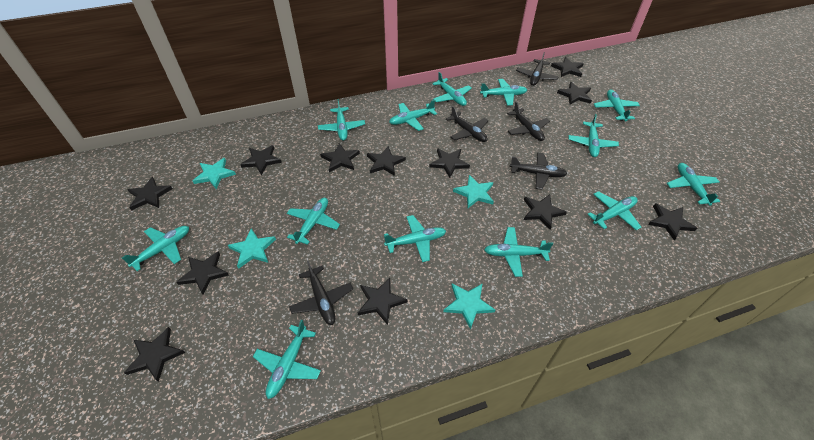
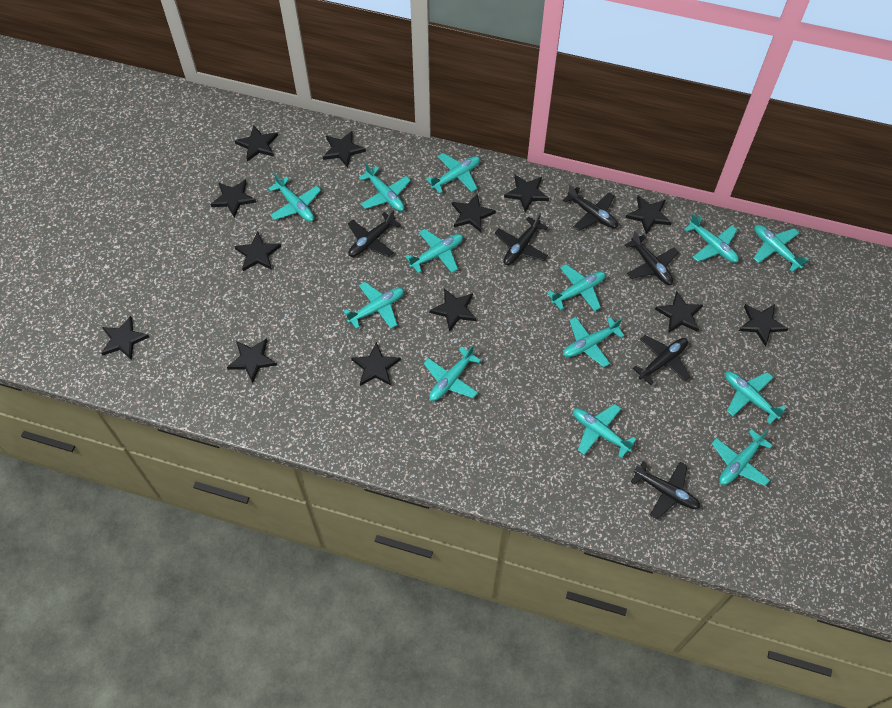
black plane: [289,261,353,325] [446,106,489,142] [507,102,550,141] [510,152,567,189] [516,52,559,86] = 5 -> [348,209,401,257] [495,213,548,265] [563,184,618,231] [625,231,679,285] [631,461,700,519] [633,335,691,385] = 6
black star: [124,327,185,382] [128,177,173,211] [177,251,229,295] [240,145,282,175] [320,143,360,172] [358,278,407,325] [367,146,406,176] [430,148,470,178] [524,194,567,229] [551,57,584,77] [557,82,592,105] [648,203,697,241] = 12 -> [101,316,149,360] [210,179,256,218] [227,338,277,383] [234,232,281,271] [235,125,278,162] [323,131,366,168] [351,342,401,386] [429,289,477,332] [452,194,496,232] [504,175,549,212] [626,196,672,235] [655,292,703,333] [739,304,788,346] = 13
turquoise star: [193,158,236,189] [228,229,276,269] [443,283,495,329] [453,175,494,208] = 4 -> none = 0

